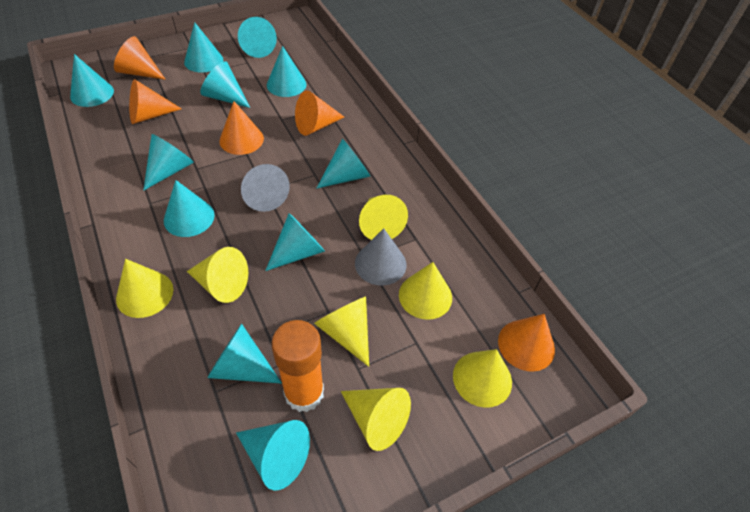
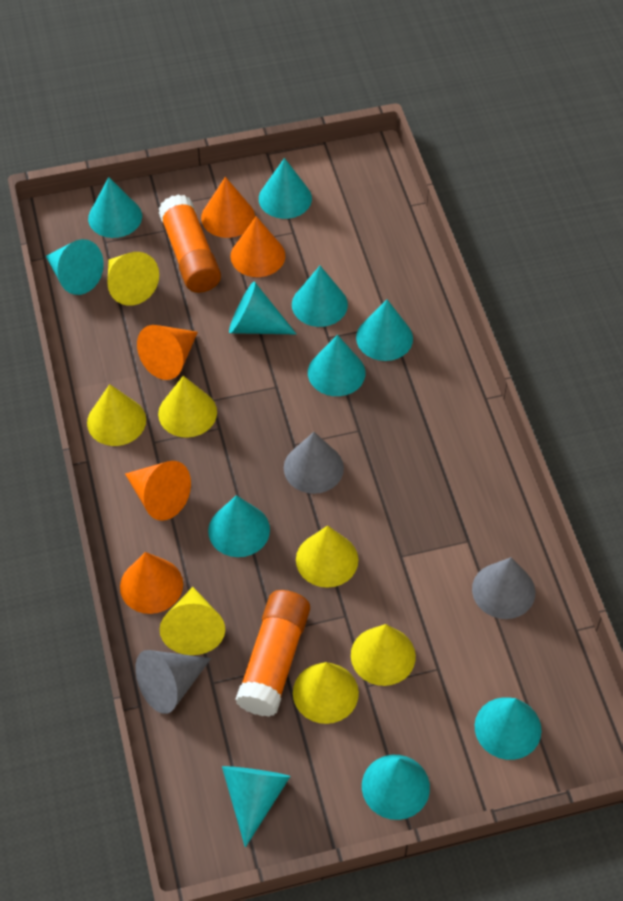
grey cone: [241,164,290,212] [355,228,406,286] = 2 -> [135,650,211,714] [284,432,344,494] [472,557,535,619] = 3
orange glue stick: [271,320,324,412] = 1 -> [159,194,221,293] [235,590,310,717] = 2

